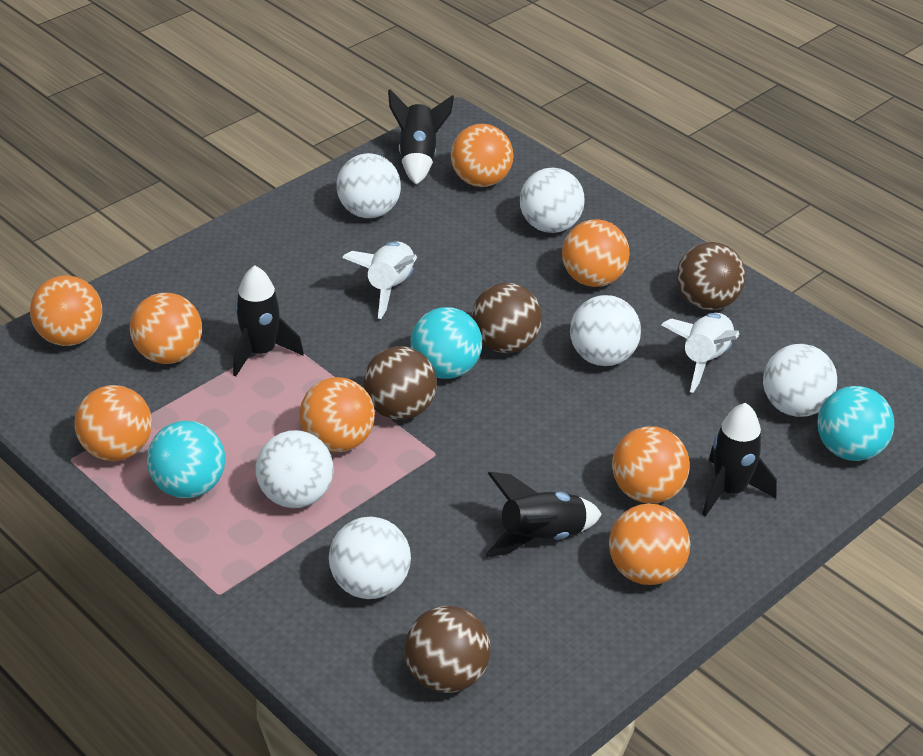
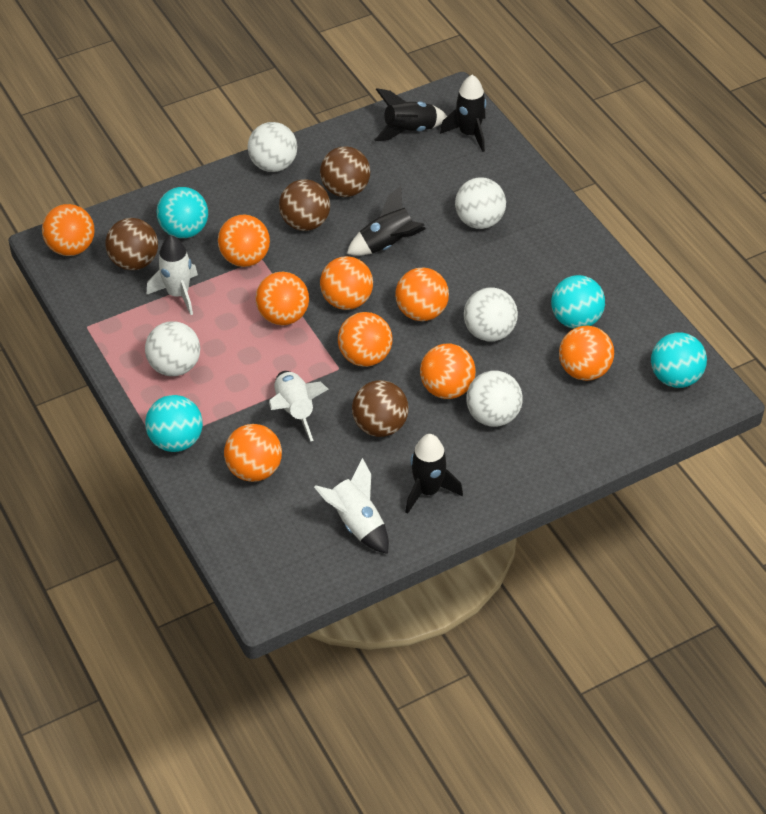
orange ball: [30,276,102,346] [74,385,152,461] [130,293,202,364] [299,377,375,453] [451,124,514,187] [562,219,630,287] [609,504,690,585] [612,426,690,503] = 8 -> [42,204,95,256] [218,214,270,267] [224,424,282,482] [255,272,309,325] [320,256,373,310] [338,312,392,367] [395,268,449,321] [420,344,476,399] [559,325,614,381] = 9
turquoise ball: [147,421,225,498] [411,307,482,379] [817,386,894,461] = 3 -> [145,395,203,452] [157,187,208,238] [551,275,605,329] [651,332,707,388] = 4
white ball: [256,430,334,508] [329,517,411,599] [337,153,401,218] [520,168,585,233] [570,295,641,366] [763,344,837,417] = 6 -> [145,321,200,376] [248,122,297,172] [455,177,506,229] [464,287,518,342] [466,371,523,427] = 5
white rocket: [342,242,417,319] [661,313,739,393] = 2 -> [147,235,198,315] [269,371,328,441] [314,458,389,554] = 3

